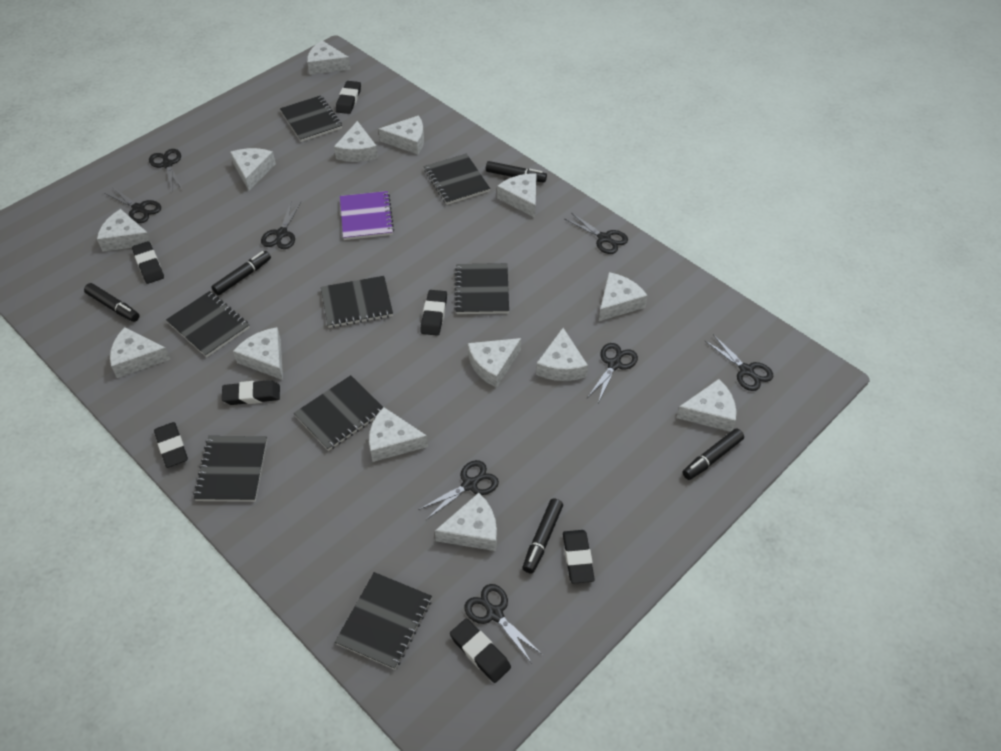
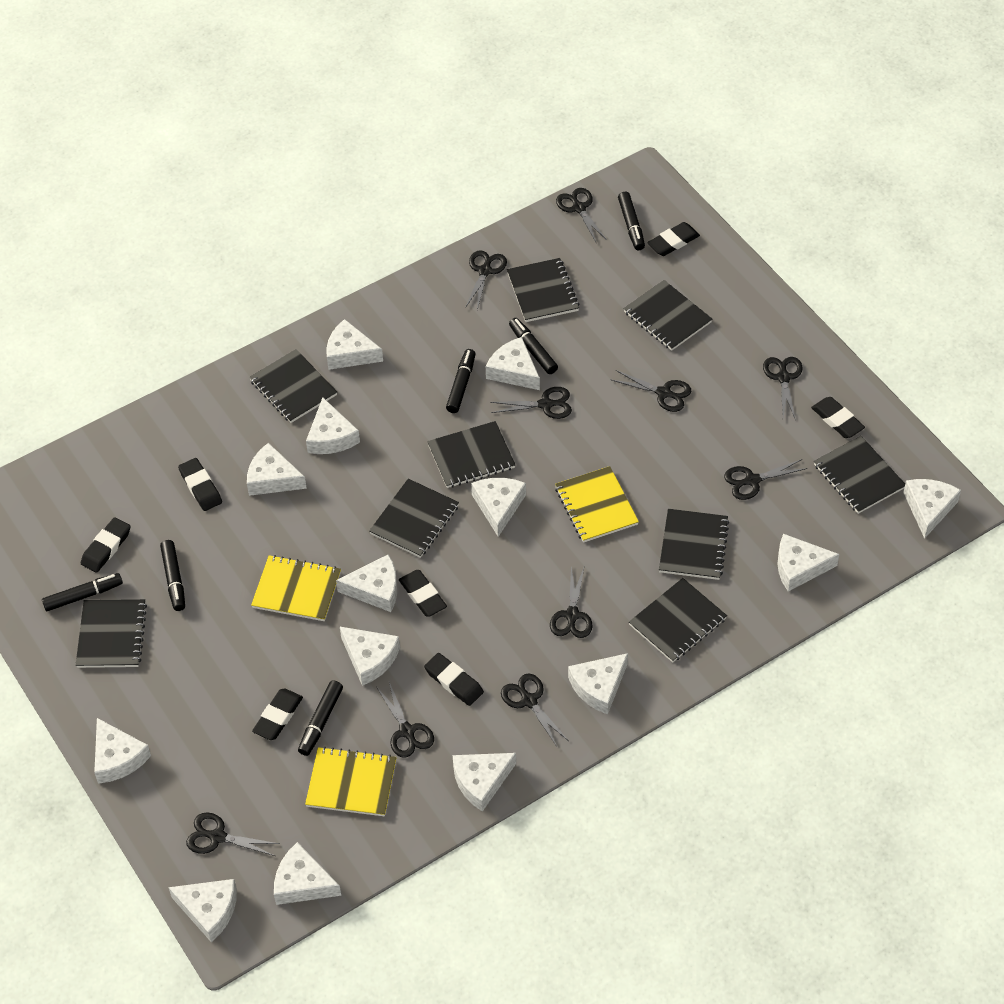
black marker: [84,283,139,322] [211,251,271,296] [486,161,547,183] [522,499,563,574] [682,428,744,480] = 5 -> [42,573,123,611] [160,540,185,611] [298,680,343,756] [446,349,476,413] [509,318,558,374] [618,192,645,250] = 6
black notebook: [166,291,250,357] [193,436,267,502] [280,95,342,142] [294,375,383,451] [321,276,393,328] [335,572,432,670] [424,153,490,205] [454,263,509,314] = 8 -> [76,599,147,668] [249,349,337,423] [369,479,459,558] [427,421,516,488] [507,258,580,322] [624,280,712,351] [629,578,727,663] [659,509,729,580] [814,436,905,514] = 9
black scissors: [105,187,161,223] [149,149,182,190] [261,202,301,249] [418,460,499,520] [464,584,543,662] [565,213,628,254] [587,343,638,403] [705,334,773,391] = 8 -> [186,812,280,856] [376,682,434,758] [465,250,507,310] [490,387,572,419] [501,674,569,746] [550,567,593,638] [556,188,607,244] [612,370,691,412] [724,459,808,500] [763,357,803,421] = 10
purple notebook: [340,191,394,240] = 1 -> none = 0
yellow notebook: none = 0 -> [251,555,341,621] [305,747,396,816] [555,466,639,543] = 3

